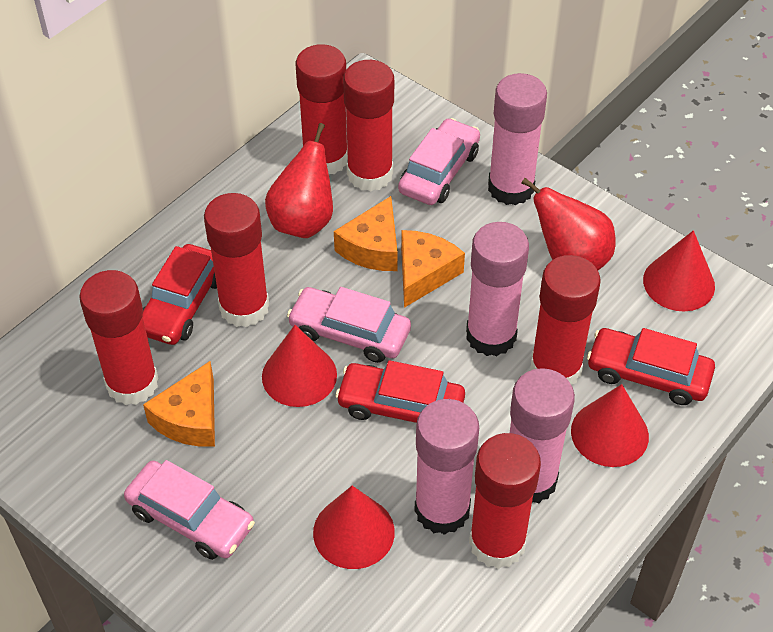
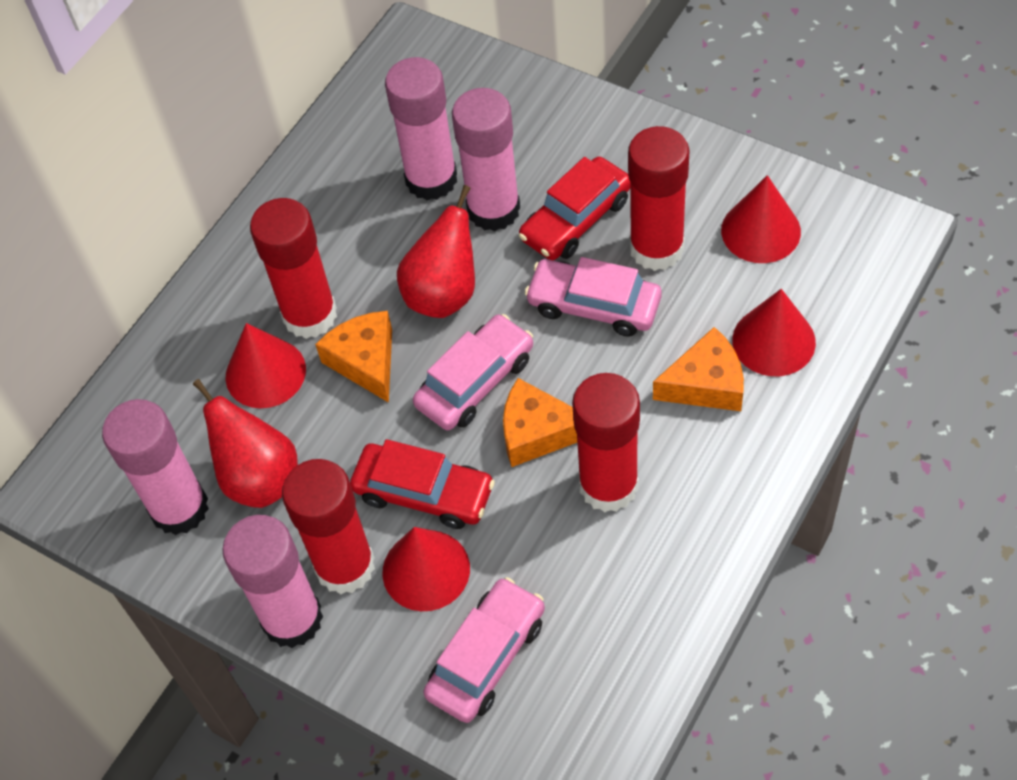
red car: [143,244,217,345] [335,360,465,423] [587,328,715,405] = 3 -> [350,439,495,529] [519,157,630,260] = 2
red glue stick: [79,270,159,405] [204,193,269,327] [296,44,348,174] [343,60,394,191] [469,433,541,569] [530,255,601,385] = 6 -> [250,198,337,339] [282,459,375,595] [572,373,640,512] [628,126,690,271] = 4

